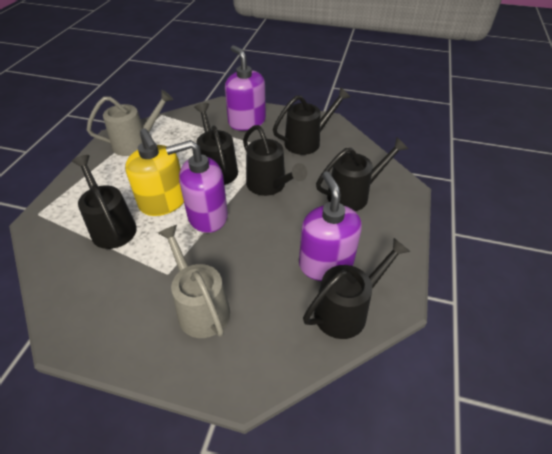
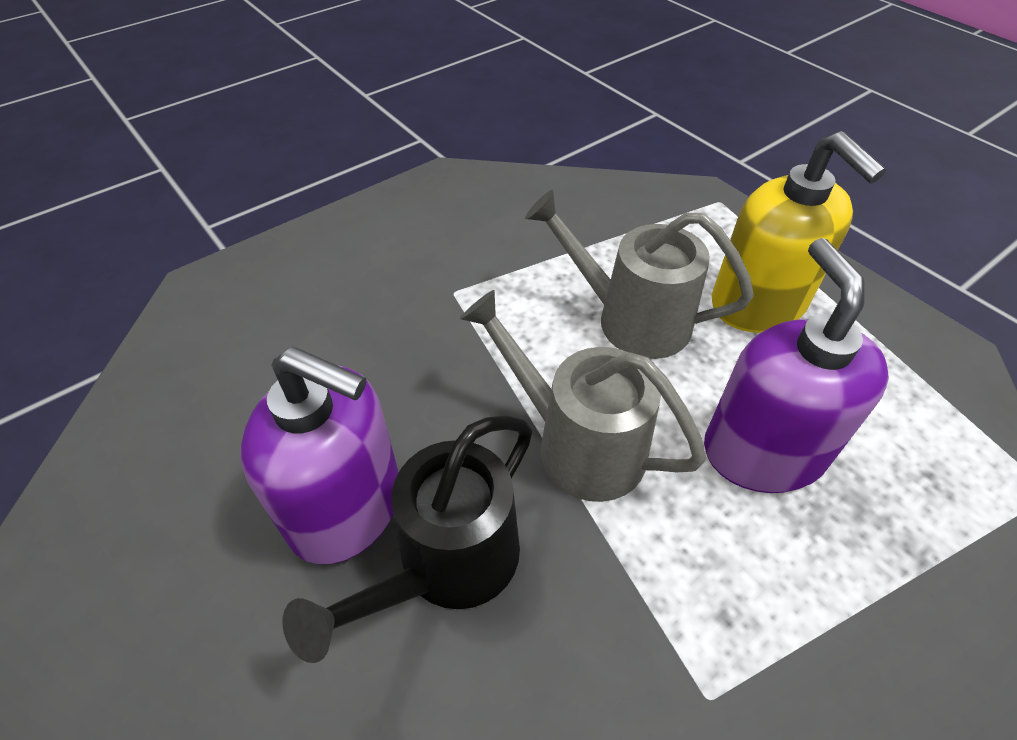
black watering can: [72,155,137,249] [194,103,238,185] [243,125,307,196] [273,87,350,155] [303,238,410,339] [316,137,408,211] = 6 -> [282,415,532,663] = 1
purple soap dispenser: [166,140,228,233] [225,45,266,131] [299,171,362,281] = 3 -> [240,347,399,564] [704,238,889,493] = 2

